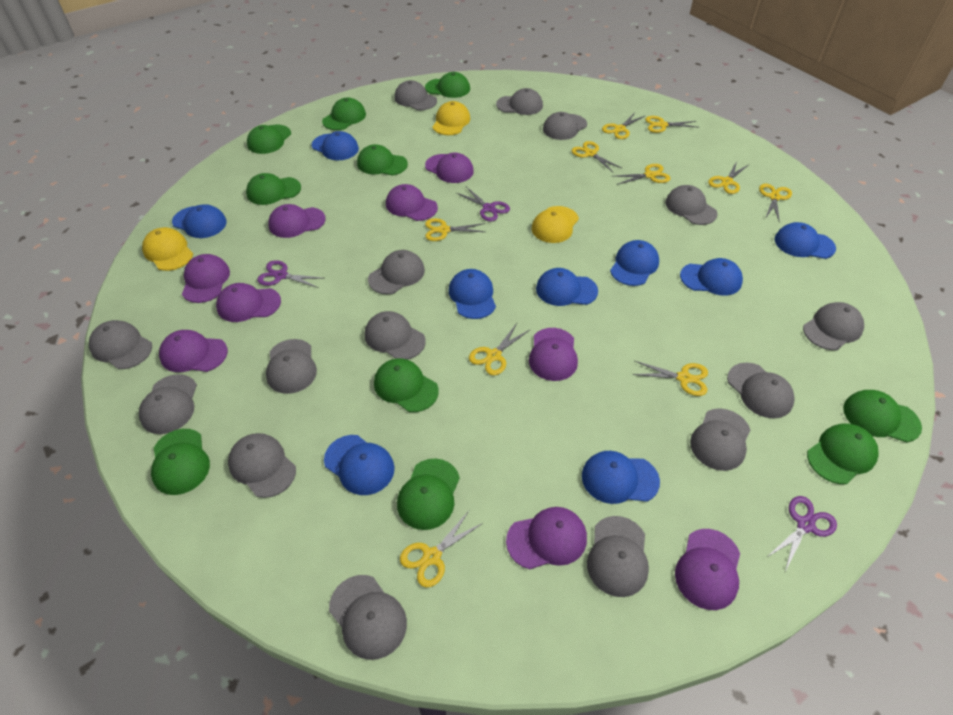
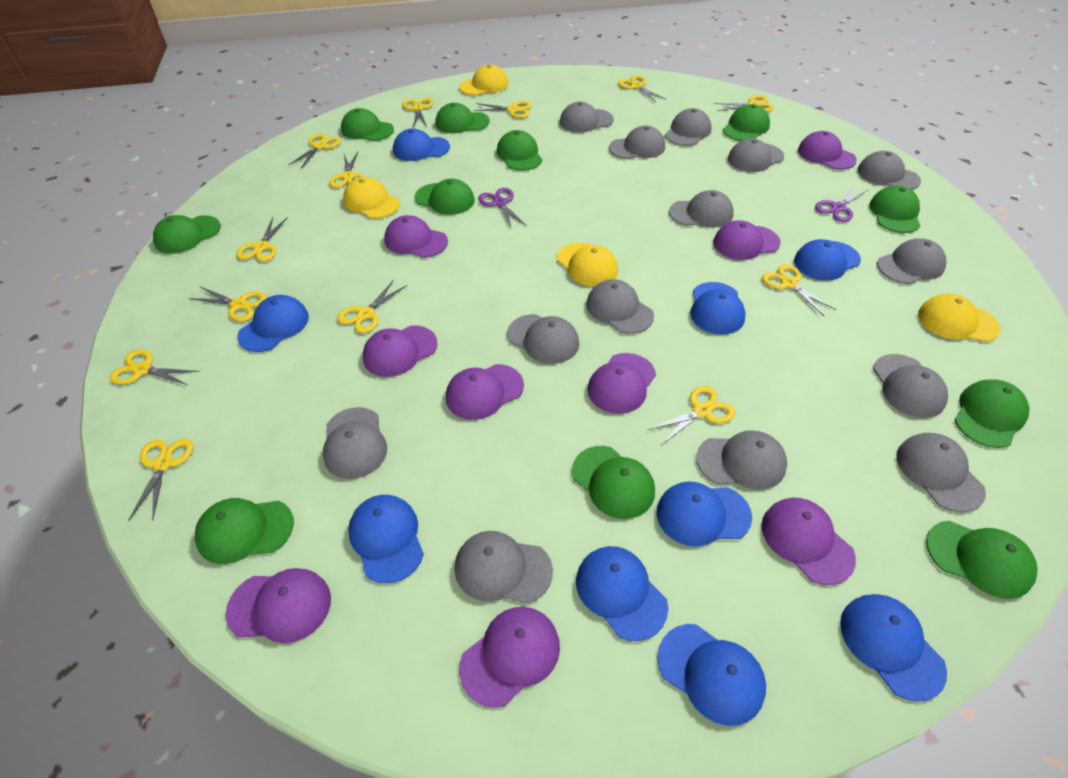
green cap: [151,429,210,495] [246,173,301,205] [247,125,291,154] [322,97,366,130] [357,144,408,176] [374,359,439,412] [397,458,460,530] [425,72,470,98] [807,423,878,484] [843,390,922,442] = 10 -> [153,215,221,254] [195,498,294,564] [341,108,394,141] [415,179,475,215] [435,103,490,133] [497,130,542,171] [572,446,655,519] [723,104,770,141] [870,186,920,233] [926,521,1038,599] [954,379,1029,448] = 11
grey cap: [89,320,152,369] [139,374,197,434] [228,433,296,498] [266,339,317,394] [329,575,407,660] [365,311,426,359] [368,250,425,294] [394,80,437,110] [496,88,543,115] [543,112,587,140] [587,516,649,597] [665,185,718,225] [690,408,750,471] [727,362,795,418] [803,302,864,350] = 15 -> [323,407,387,479] [455,531,553,604] [507,314,579,364] [560,102,614,133] [586,279,654,334] [609,125,665,159] [665,108,711,146] [669,190,734,227] [696,430,787,490] [728,138,784,172] [858,151,921,190] [873,354,948,418] [877,238,946,284] [896,433,986,513] = 14
purple scissors: [257,260,322,288] [457,187,510,222] [767,496,837,571] = 3 -> [478,188,526,229] [815,186,869,222] = 2
yellow cap: [142,227,193,271] [432,101,470,135] [532,206,579,243] = 3 -> [343,177,400,219] [459,65,509,96] [557,243,618,287] [918,294,1001,342] = 4
yellow scissors: [400,511,483,587] [425,218,485,241] [469,323,530,375] [571,141,621,172] [602,113,645,139] [613,164,670,185] [632,361,708,396] [645,116,699,133] [708,161,748,194] [759,184,792,223] = 10 -> [110,350,200,385] [128,439,193,521] [189,287,267,322] [236,217,288,262] [289,134,341,168] [329,152,364,188] [337,280,407,333] [402,98,433,128] [473,101,532,118] [618,75,665,102] [648,386,735,445] [714,95,774,112] [762,264,837,316] = 13

